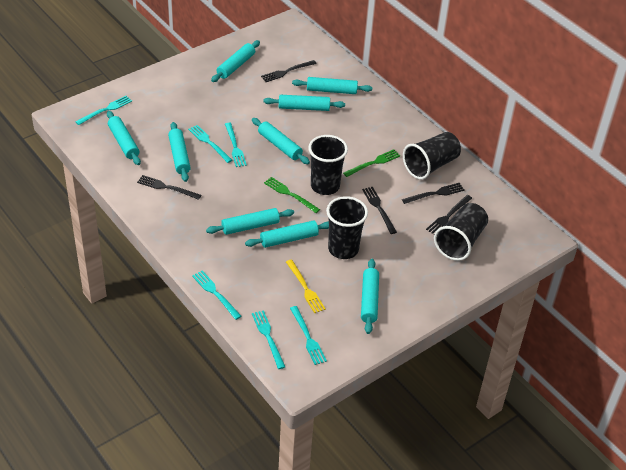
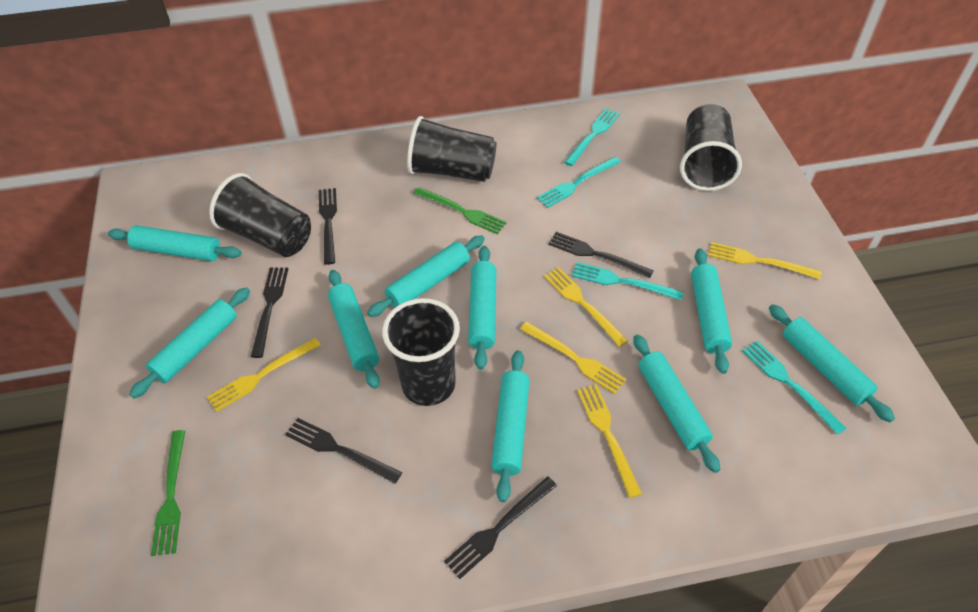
turquoise fork: [75,96,132,125] [188,125,232,163] [192,270,241,320] [225,123,247,167] [252,310,285,369] [290,306,327,365] = 6 -> [537,157,621,208] [564,108,620,166] [572,262,684,300] [742,341,846,435] = 4
yellow fork: [286,259,326,313] = 1 -> [207,338,321,412] [520,322,626,394] [544,267,628,347] [577,384,642,498] [708,242,822,279] = 5

